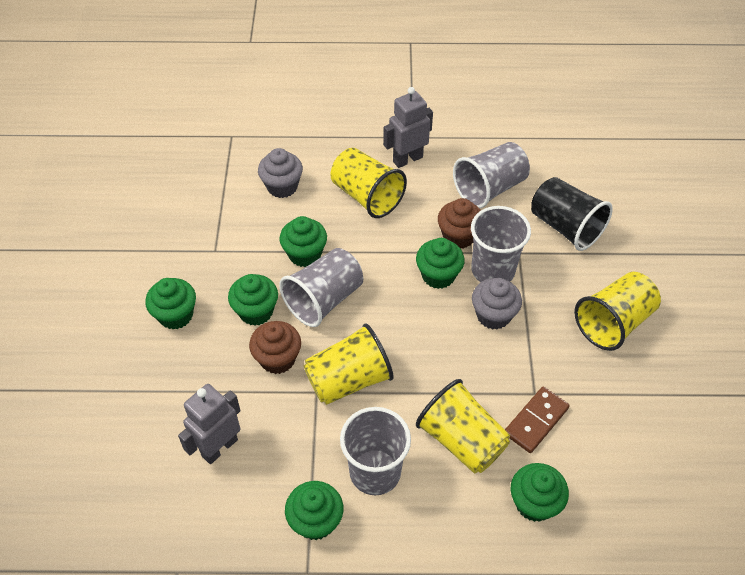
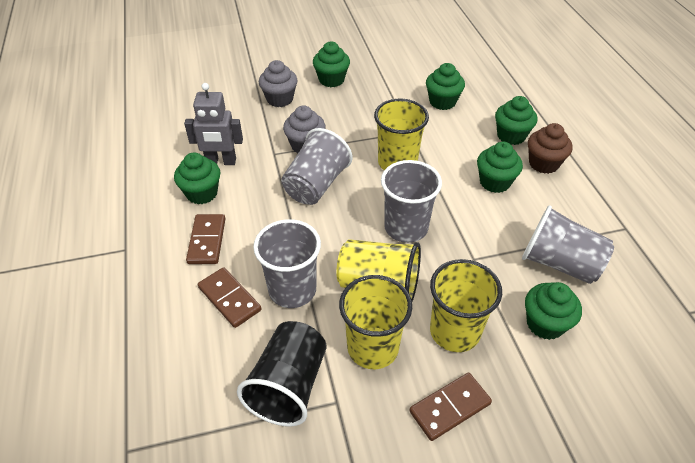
brown cupcake: [249,321,301,374] [438,198,481,249] = 2 -> [528,123,573,174] = 1
brown domino: [505,386,570,453] = 1 -> [186,214,226,264] [198,267,261,328] [409,373,492,441] = 3
grey robot: [178,384,241,464] [383,87,433,168] = 2 -> [184,83,243,165] = 1

